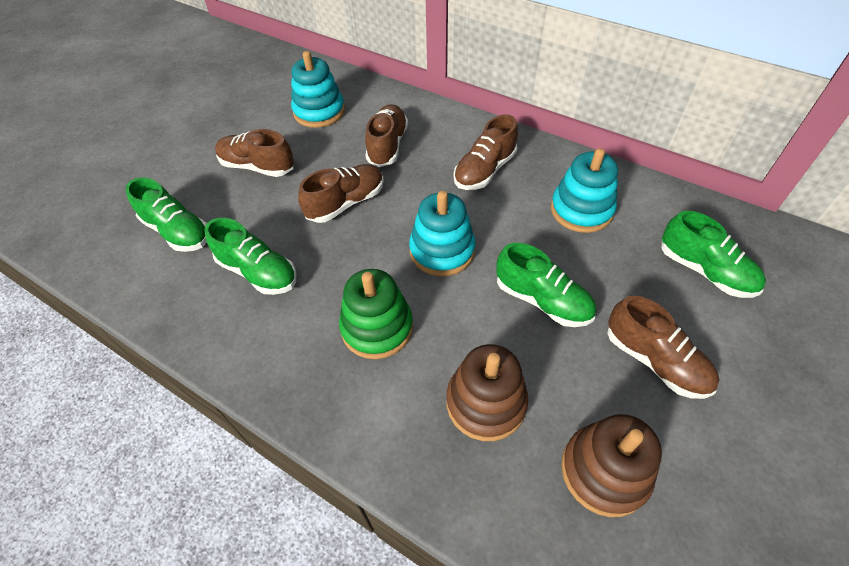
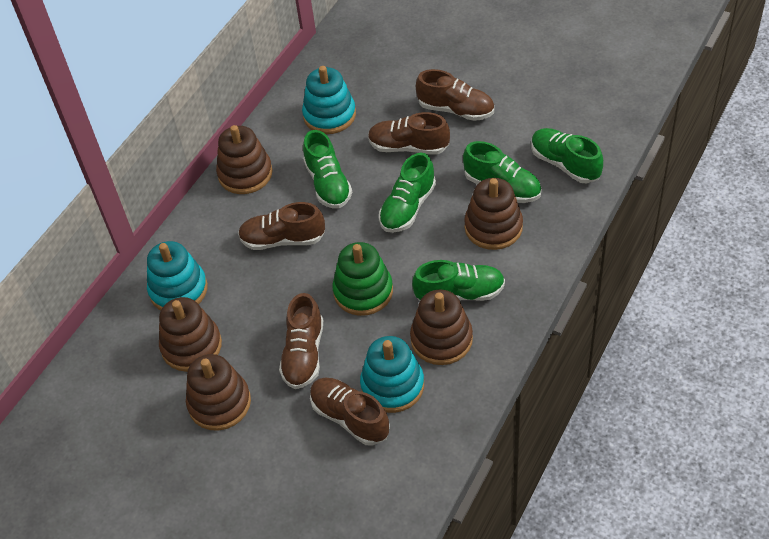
brown stacking toy: [446,344,528,441] [561,414,662,517] = 2 -> [159,297,222,372] [186,354,251,431] [216,125,273,194] [410,289,473,365] [464,178,523,250] = 5
green shoe: [126,177,207,252] [205,218,297,295] [496,243,596,327] [661,211,766,298] = 4 -> [303,130,352,209] [379,153,436,233] [412,260,505,301] [463,141,541,203] [531,128,603,183] = 5

